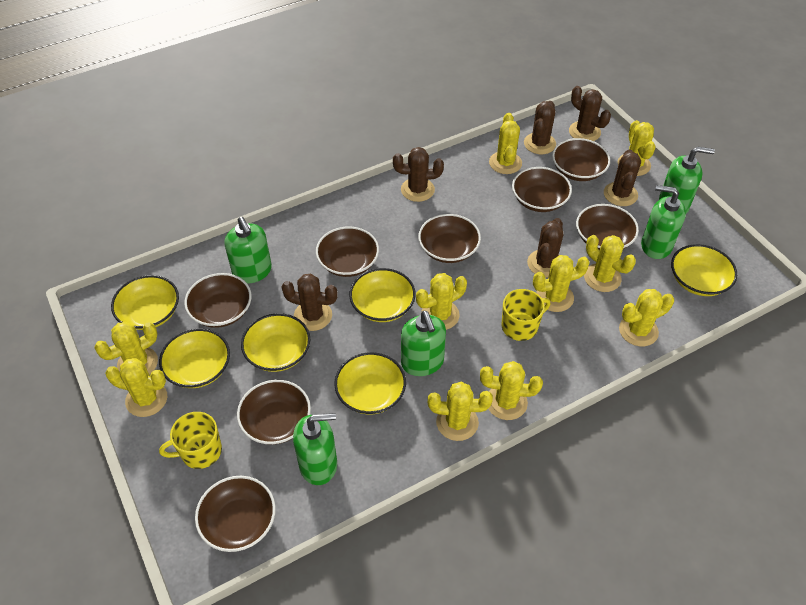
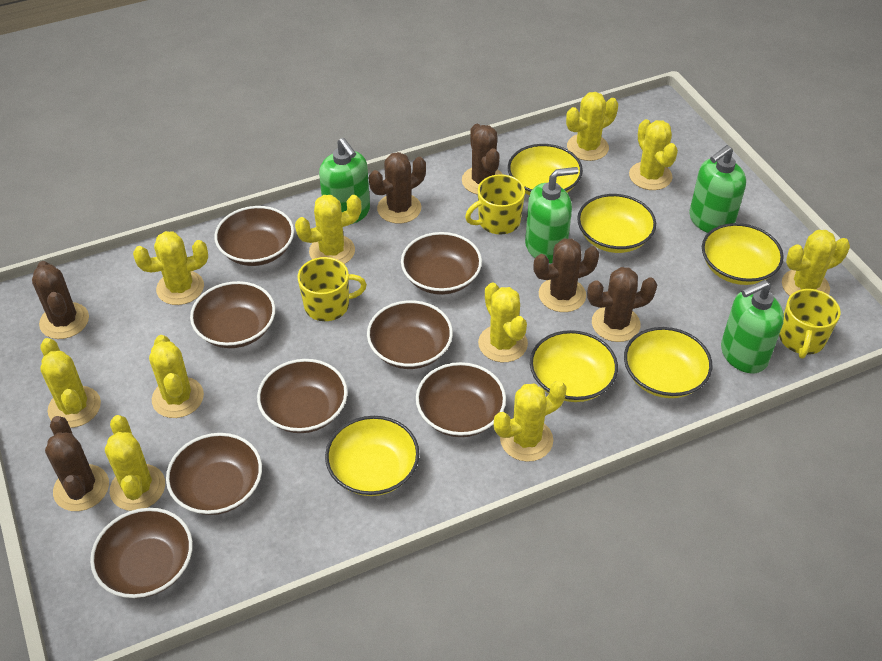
green soap dispenser: [224,217,272,283] [293,413,337,485] [401,311,446,376] [641,185,686,259] [659,146,715,214] = 5 -> [319,138,370,225] [525,167,578,263] [689,145,746,233] [721,280,784,373] = 4
yellow mug: [159,412,222,469] [502,289,550,341] = 2 -> [298,257,367,321] [465,174,525,235] [779,289,841,358] = 3

